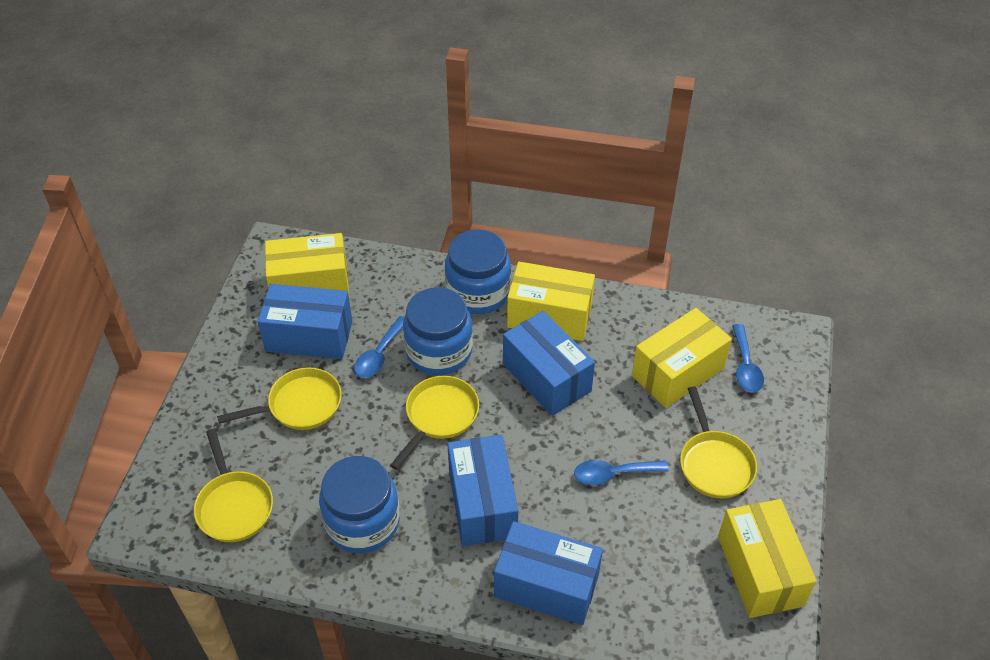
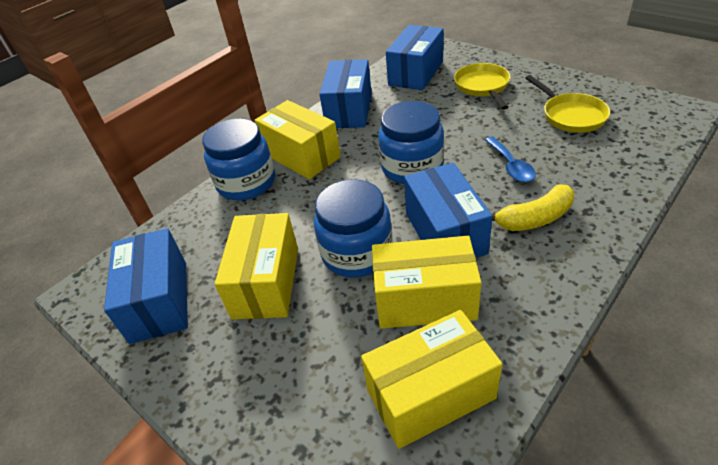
blue spoon: [354,316,404,378] [574,460,669,485] [732,324,764,393] = 3 -> [485,137,536,182] = 1
yellow banana: none = 0 -> [491,184,574,231] = 1
yellow pan: [194,429,273,542] [217,367,342,430] [390,376,479,470] [680,386,757,498] = 4 -> [454,63,511,110] [525,75,610,133] = 2

